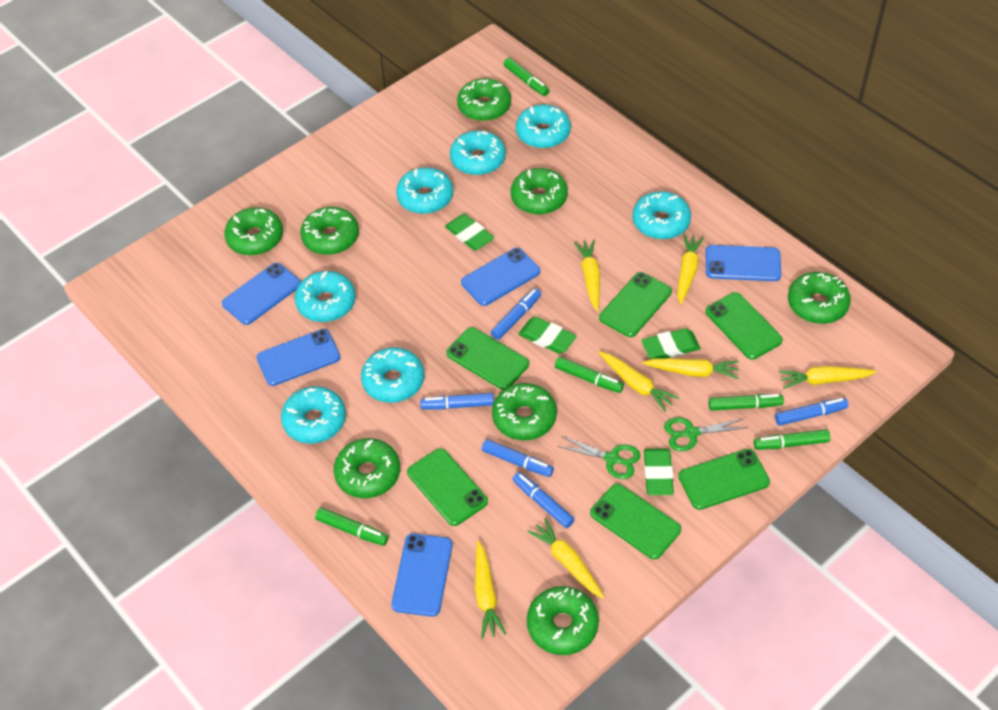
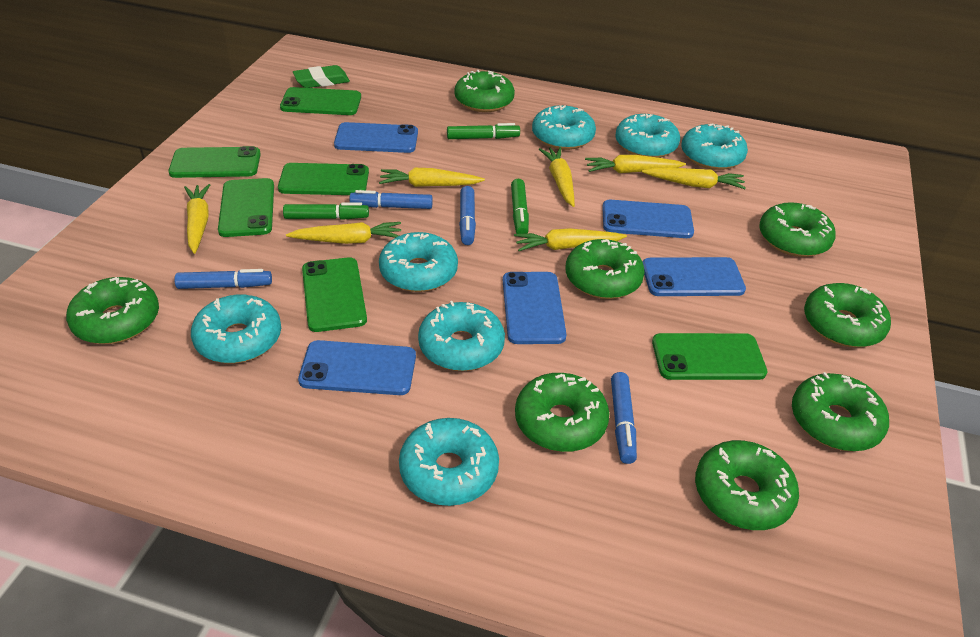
blue marker: [420,393,494,410] [482,439,554,477] [491,288,541,340] [513,472,575,528] [775,398,848,426] = 5 -> [174,269,272,289] [349,190,433,209] [459,186,476,245] [611,372,637,464] = 4
green eraser: [445,214,494,251] [518,317,576,354] [641,328,701,359] [644,449,674,495] = 4 -> [293,65,350,88] = 1
green marker: [315,508,389,546] [504,58,550,96] [555,357,624,393] [708,394,784,411] [754,429,830,450] = 5 -> [283,203,369,220] [447,123,520,139] [511,179,529,234] = 3
green scissors: [557,436,641,479] [664,417,748,451] = 2 -> none = 0

